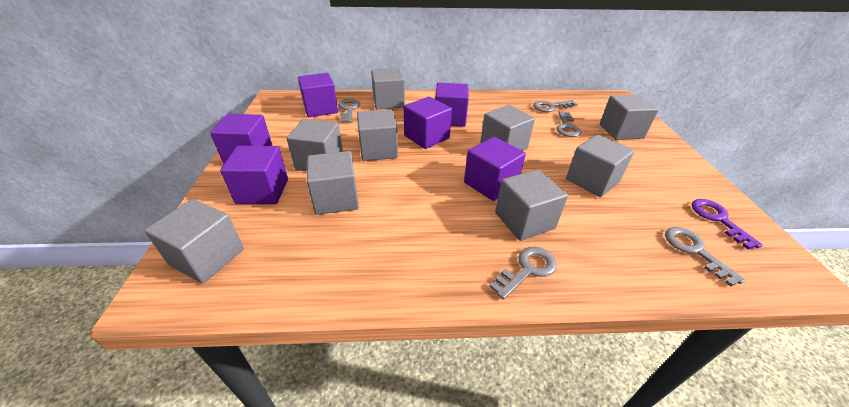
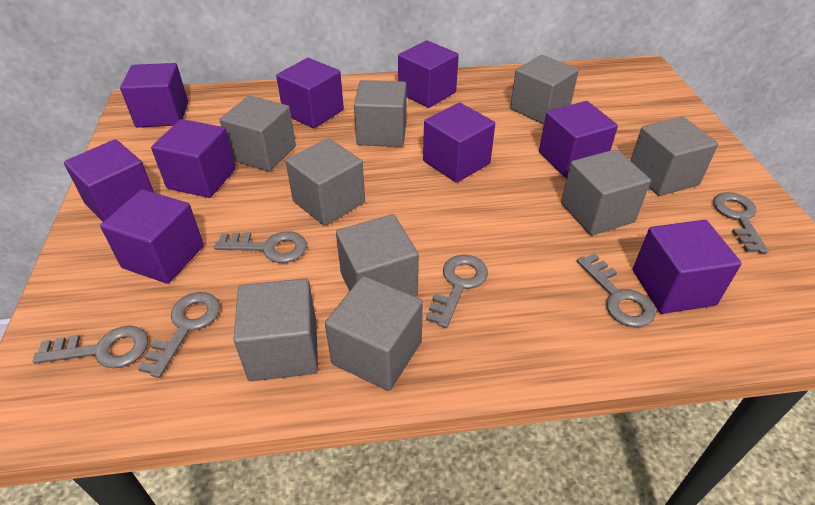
grey key: [338,99,360,123] [489,247,557,299] [533,100,578,112] [556,111,581,137] [665,227,746,287] = 5 -> [33,326,148,368] [138,292,220,378] [214,231,307,263] [426,254,488,328] [576,253,656,327] [713,192,769,253] = 6
purple cube: [210,114,272,164] [220,146,288,204] [298,73,338,117] [404,97,452,149] [435,83,469,127] [464,137,526,201] = 6 -> [64,139,154,222] [100,189,204,284] [120,63,188,127] [151,119,236,198] [276,58,344,128] [398,40,459,108] [423,102,495,183] [539,101,618,178] [633,220,742,314] = 9
purple key: [691,199,763,249] = 1 -> none = 0

